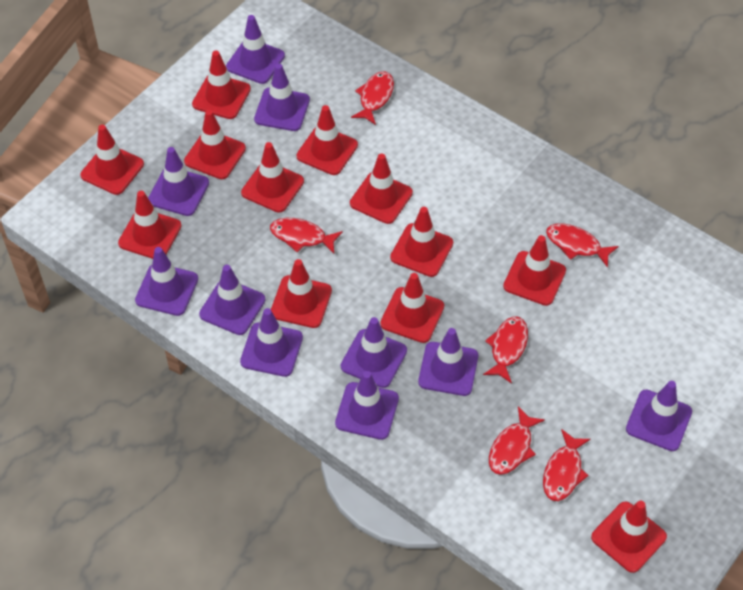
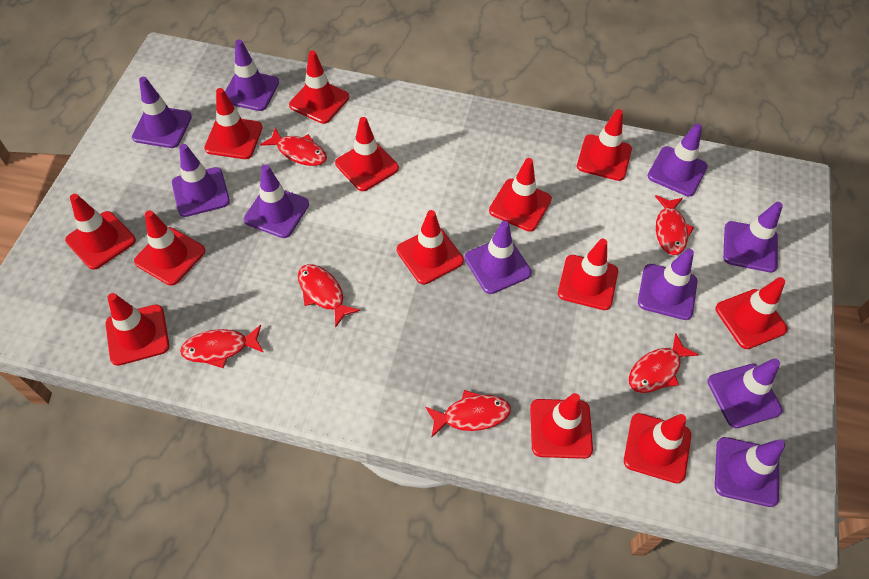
red traffic cone: [80,125,144,195] [118,191,181,259] [184,110,246,179] [192,51,251,119] [241,142,304,213] [271,259,332,328] [296,105,358,175] [350,153,413,224] [380,273,444,343] [390,207,453,277] [503,235,566,306] [591,500,667,573] = 12 -> [65,194,136,270] [106,293,169,366] [134,210,205,286] [204,88,263,159] [289,50,349,124] [335,117,399,191] [397,210,464,284] [489,158,552,232] [530,393,593,459] [558,239,618,310] [577,109,632,181] [624,413,691,483] [715,277,788,349] = 13

